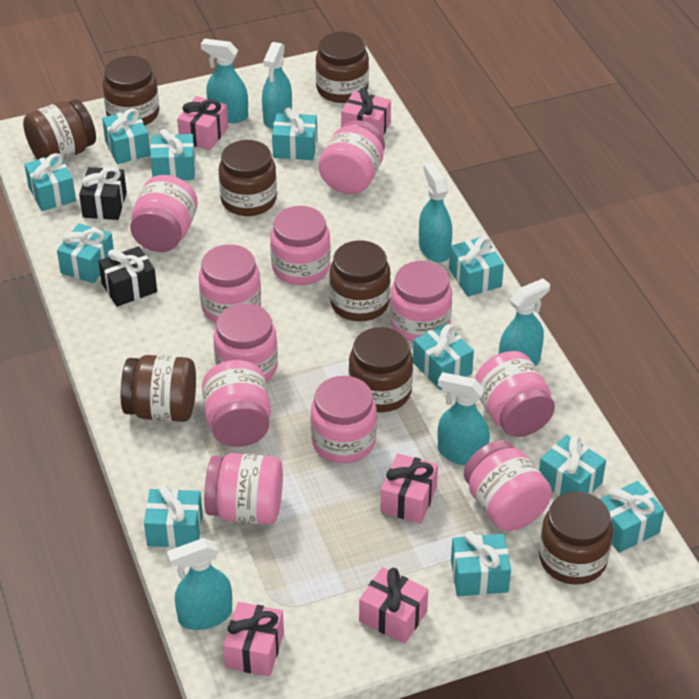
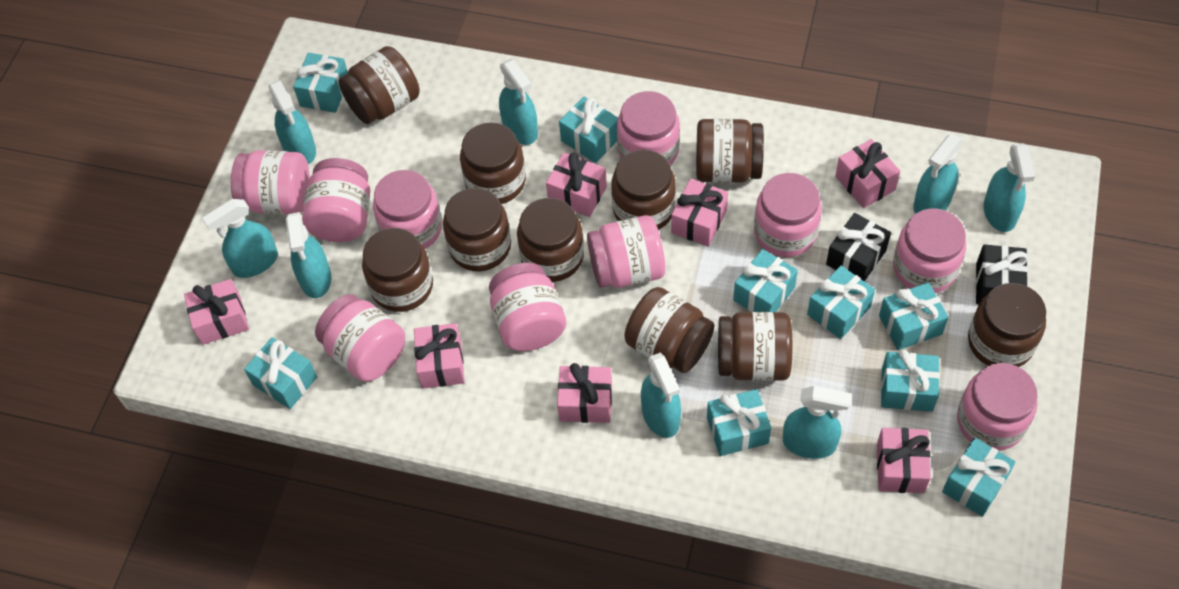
brown jar: [23,99,96,160] [102,56,159,126] [121,355,196,422] [219,140,277,216] [315,32,369,103] [329,240,391,322] [349,327,413,412] [539,492,613,584] = 8 -> [338,46,420,124] [362,228,433,312] [443,188,511,271] [460,122,526,204] [517,198,584,282] [611,150,676,230] [624,287,714,373] [696,119,764,183] [718,312,792,381] [968,283,1046,367] = 10
pink gift: [177,96,228,150] [223,602,284,677] [341,88,391,136] [359,567,428,644] [380,453,438,524] = 5 -> [184,279,249,345] [414,323,465,388] [546,152,607,217] [557,363,612,423] [671,179,728,247] [835,139,900,208] [877,428,931,493] = 7
pink jar: [130,175,198,252] [199,244,261,323] [202,360,271,447] [204,453,283,525] [213,303,278,381] [270,206,331,285] [310,376,377,463] [318,120,385,194] [390,261,452,342] [464,440,552,531] [474,351,555,437] = 11 -> [231,150,310,215] [302,158,370,242] [315,294,405,382] [373,170,442,249] [489,263,566,351] [587,215,665,288] [617,91,680,165] [754,173,822,257] [893,209,966,293] [957,363,1037,451] = 10
turquoise gift: [24,153,76,211] [57,223,114,283] [102,108,151,164] [144,484,203,548] [150,129,195,180] [272,108,317,160] [413,323,474,390] [449,236,504,297] [451,531,511,596] [539,435,606,496] [600,481,664,553] = 11 -> [244,337,317,409] [293,53,348,113] [559,96,618,163] [707,389,771,456] [733,249,798,312] [807,266,875,339] [879,282,949,350] [881,350,940,412] [942,438,1016,517] = 9
turquoise spray bottle: [167,538,232,630] [201,38,248,123] [262,42,292,129] [419,163,452,263] [438,372,490,466] [499,278,550,366] = 6 -> [202,199,278,278] [268,80,316,164] [286,212,331,298] [499,59,538,145] [641,353,681,438] [783,386,852,459] [913,134,963,214] [984,143,1035,232] = 8

